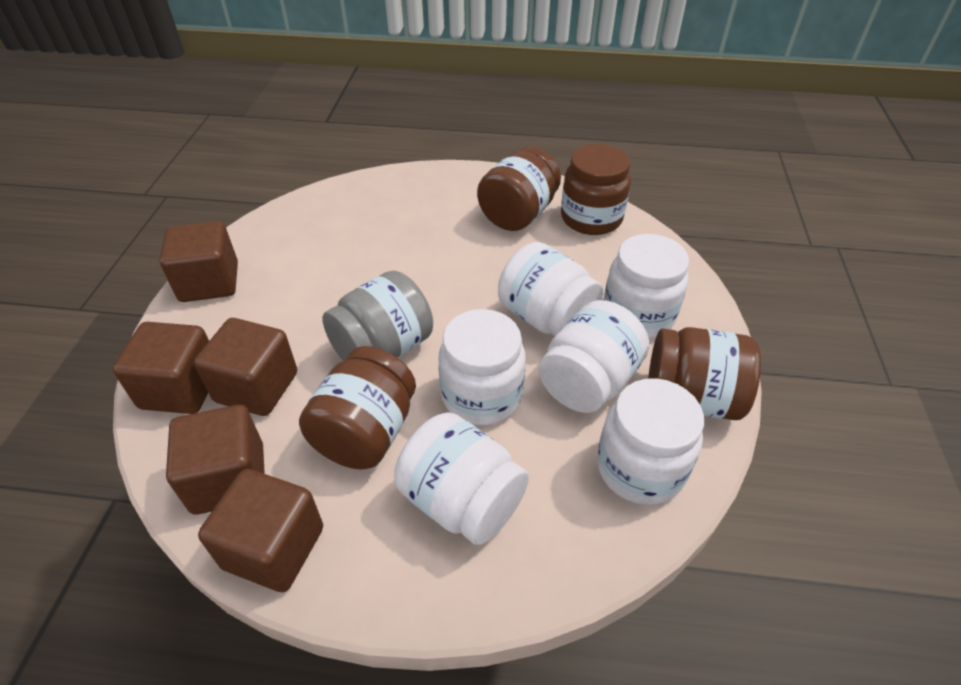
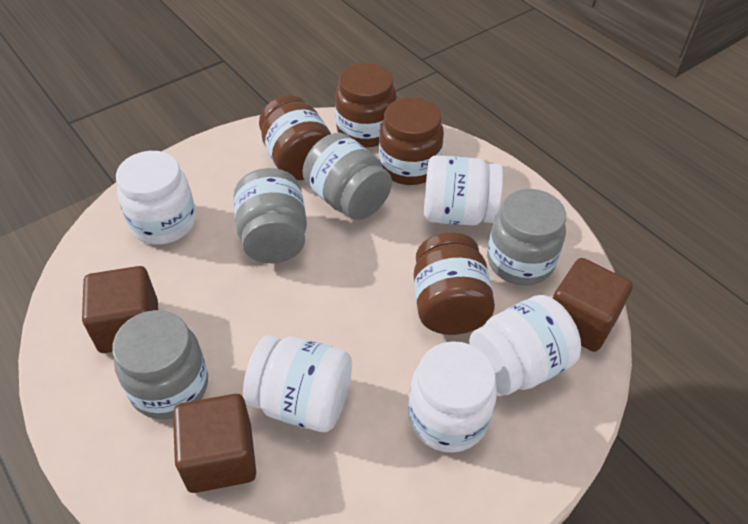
brown cube: [113,322,209,414] [159,221,238,302] [166,405,265,515] [194,318,297,416] [198,469,323,592] = 5 -> [82,266,158,353] [173,394,256,493] [553,258,633,352] = 3
grey jar: [322,270,433,361] = 1 -> [112,310,208,419] [234,168,307,263] [303,133,392,220] [487,189,566,286] = 4
white jar: [394,412,529,545] [438,309,526,426] [498,242,603,336] [539,300,649,413] [597,378,704,505] [604,234,689,338] = 6 -> [116,151,196,245] [243,335,352,432] [408,341,497,453] [424,155,503,226] [469,295,581,395] = 5

